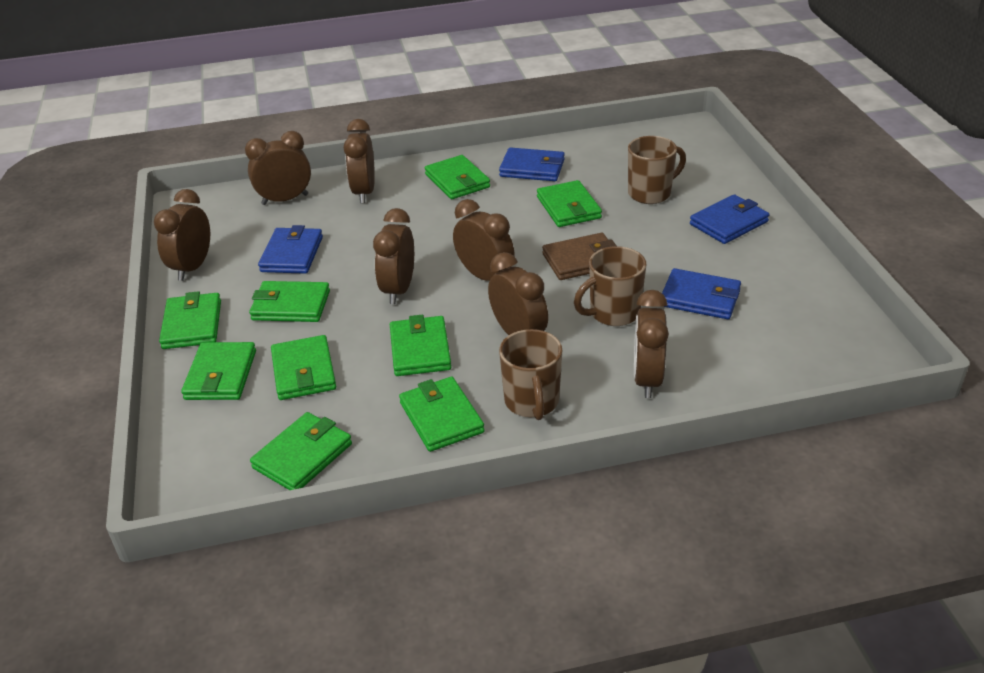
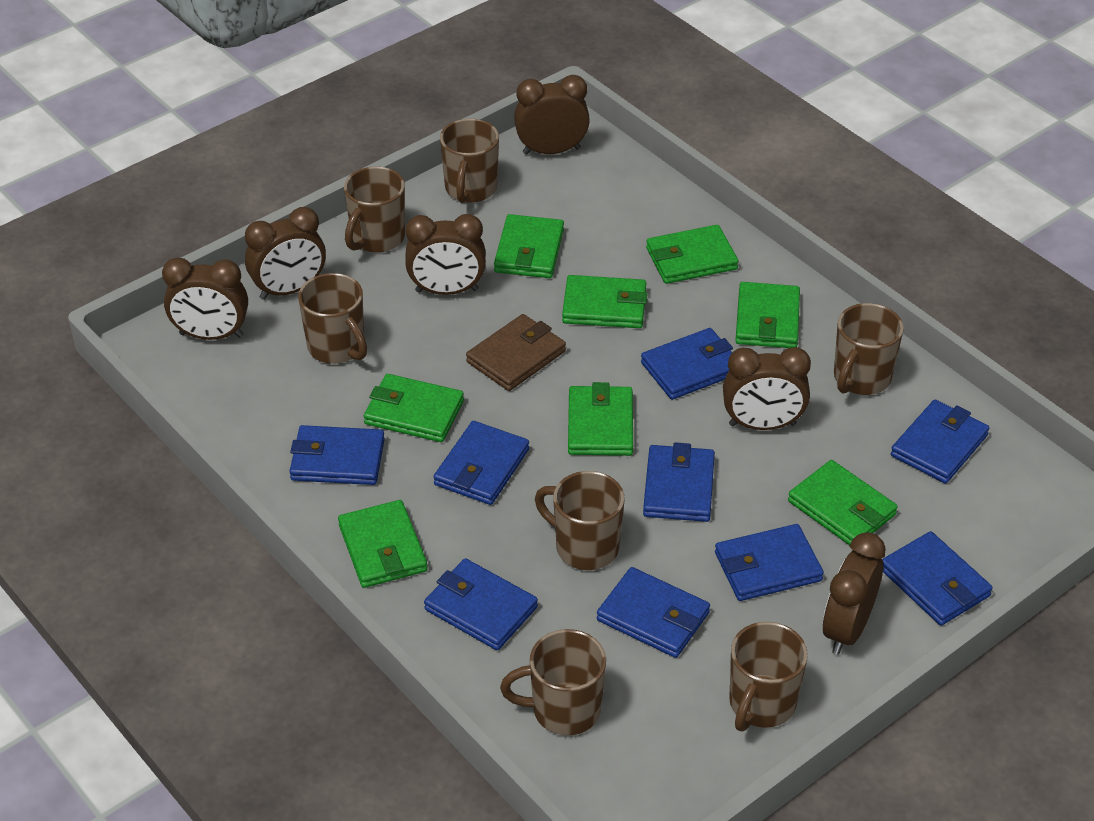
blue wallet: [258,225,323,274] [499,147,565,181] [662,268,741,319] [690,194,769,244] = 4 -> [290,425,385,485] [424,558,538,650] [434,421,529,505] [597,567,710,658] [641,328,733,400] [643,442,715,522] [715,524,824,601] [882,531,993,626] [891,400,989,483] = 9
brown clock: [154,189,210,281] [245,131,311,205] [344,119,375,203] [373,208,414,304] [453,199,515,281] [488,252,548,335] [634,290,669,398] = 7 -> [162,257,248,340] [245,207,326,300] [405,214,486,295] [514,75,590,155] [723,347,811,430] [823,532,886,654] = 6
brown mug: [499,329,562,420] [574,246,646,326] [628,136,686,204] = 3 -> [298,273,367,364] [344,167,405,253] [440,119,499,203] [500,629,606,735] [535,471,625,570] [729,622,808,731] [834,303,904,395] = 7
green wallet: [159,291,221,349] [181,342,256,400] [249,281,330,322] [250,412,352,490] [271,335,336,400] [390,315,451,376] [399,377,485,452] [425,155,490,199] [537,180,602,227] = 9 -> [338,500,427,588] [364,374,464,442] [494,214,564,278] [562,275,648,328] [568,382,633,456] [646,225,739,284] [735,282,800,348] [788,460,898,545] = 8

